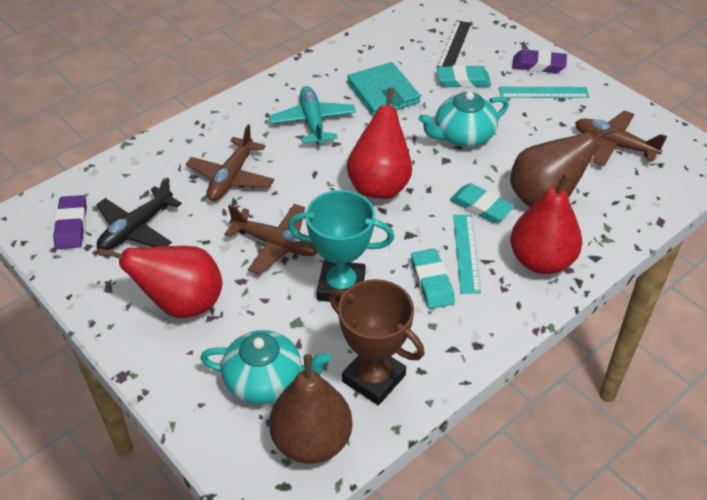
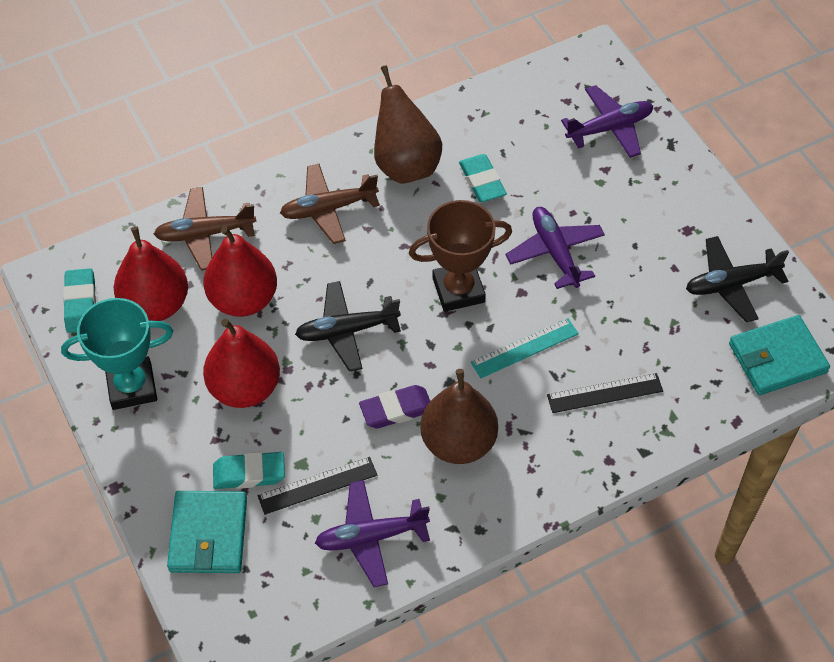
black plane: [96,178,182,250] = 1 -> [295,281,401,372] [686,236,789,322] = 2
black ruler: [437,20,471,67] = 1 -> [258,457,377,515] [547,373,663,413] = 2
brown plane: [186,124,275,201] [224,204,318,275] [575,111,667,166] = 3 -> [154,187,257,271] [280,164,380,244] = 2
purple eraser: [53,195,87,249] [512,49,567,73] = 2 -> [359,385,430,428] = 1
purple plane: none = 0 -> [315,480,430,587] [505,207,605,289] [561,85,653,158] = 3
turquoise plane: [269,86,356,145] = 1 -> none = 0
turquoise ruler: [453,215,481,294] [499,87,589,98] = 2 -> [471,318,579,378] = 1
turquoise teapot: [200,330,331,404] [419,91,509,147] = 2 -> none = 0
turquoise wallet: [347,62,420,117] = 1 -> [167,491,247,573] [729,315,830,395] = 2

